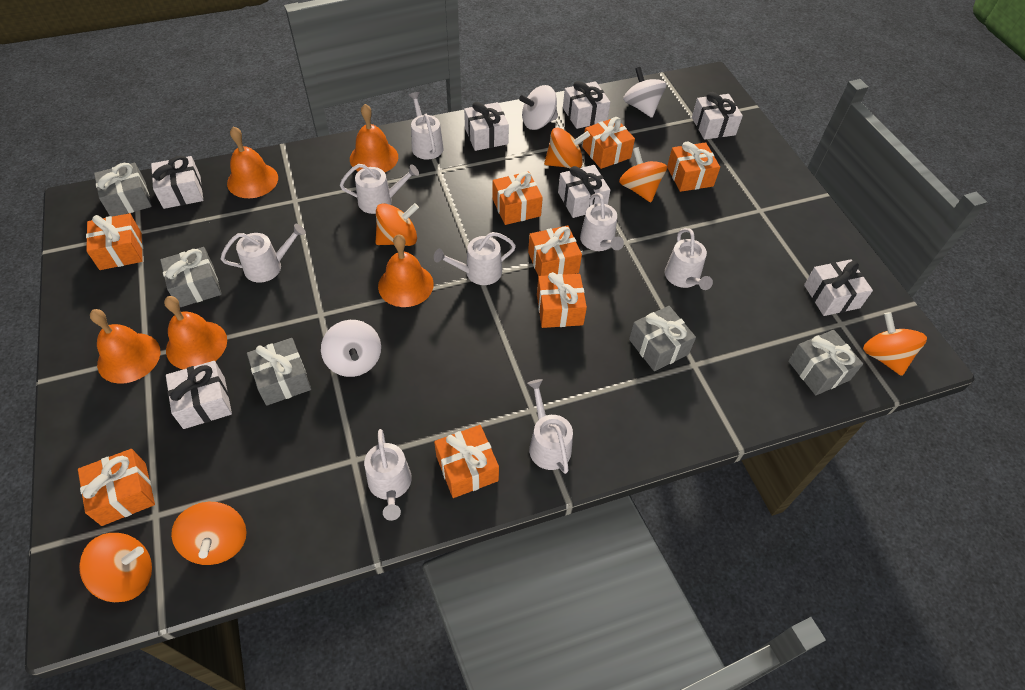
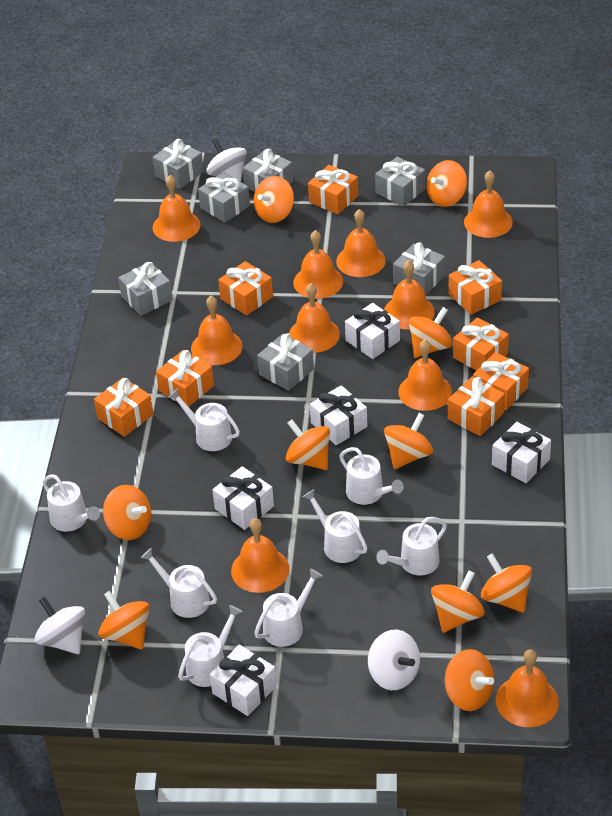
grey gift: [94,163,152,217] [160,247,222,307] [247,338,311,406] [629,306,696,371] [788,330,863,395] = 5 -> [118,262,173,316] [153,139,204,189] [198,172,250,223] [243,149,293,192] [257,333,314,391] [375,157,425,207] [393,242,445,296] = 7
orange bell: [90,309,160,384] [164,296,227,369] [227,126,278,198] [350,104,398,172] [378,234,434,307] = 5 -> [153,175,201,242] [191,296,243,365] [231,518,289,593] [289,283,340,353] [293,230,343,299] [336,209,386,277] [384,260,435,330] [398,340,452,411] [464,170,513,238] [496,649,559,727] = 10
orange spinning top: [79,533,152,602] [171,502,247,565] [376,203,419,246] [544,127,590,168] [619,147,667,202] [863,312,927,376] = 6 -> [98,591,150,649] [103,485,151,540] [254,176,294,223] [286,419,330,470] [384,413,433,469] [409,307,453,358] [426,160,467,207] [431,570,485,633] [445,649,494,711] [481,553,532,613] = 10
white gift: [151,156,203,209] [166,361,232,429] [464,102,509,151] [558,165,610,218] [563,81,610,129] [692,92,743,140] [804,259,873,316] = 7 -> [210,645,277,716] [212,466,274,530] [310,385,367,445] [345,303,400,359] [492,422,551,483] = 5

